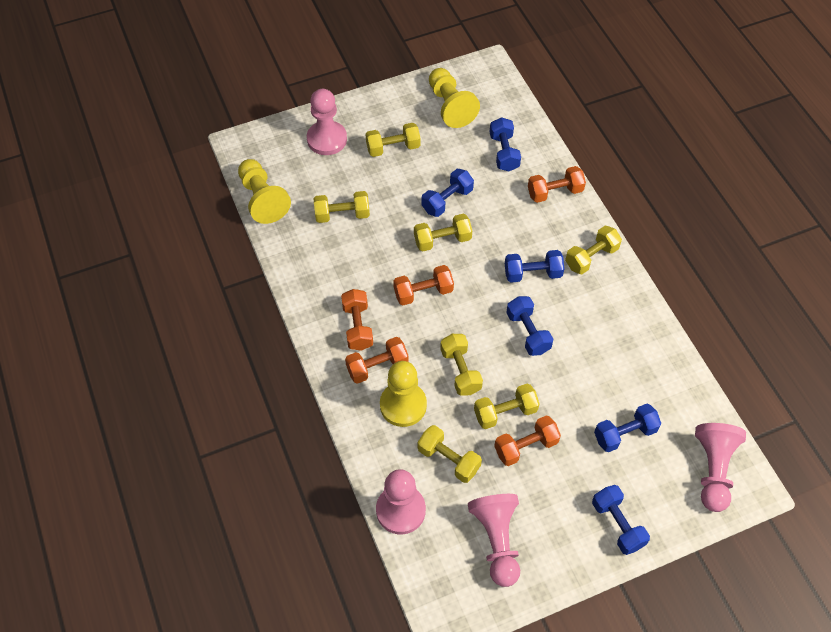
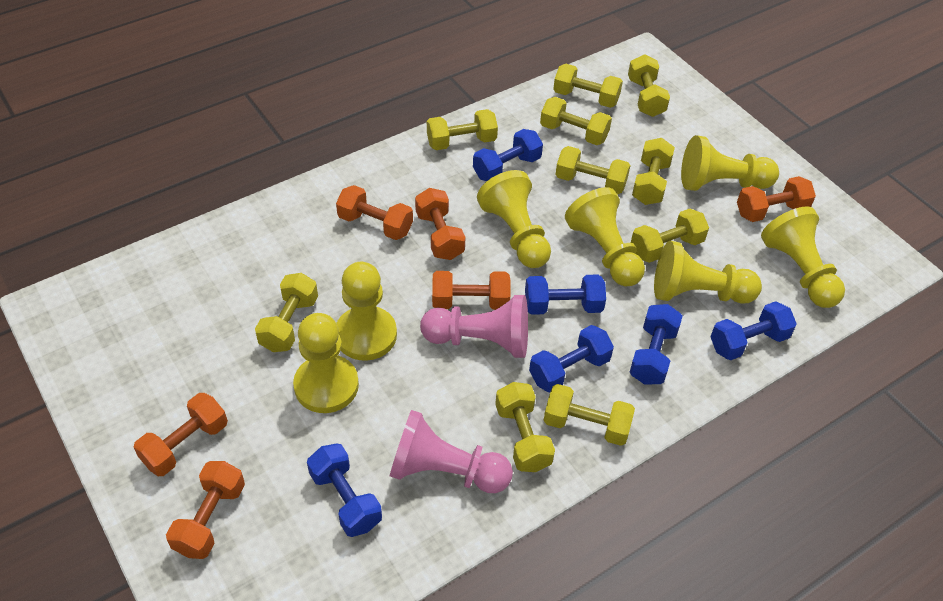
orange dumbbell: [341,289,373,351] [345,337,408,384] [393,265,454,305] [494,416,561,466] [528,166,586,203] = 5 -> [134,393,228,476] [166,461,245,559] [336,185,413,240] [415,188,465,260] [432,271,510,310] [737,176,816,222] = 6
pink pawn: [307,89,347,155] [376,469,426,534] [468,494,520,587] [695,423,746,512] = 4 -> [390,410,513,493] [420,295,528,358] = 2
yellow dumbbell: [313,191,370,223] [366,123,421,157] [414,214,472,252] [418,425,482,483] [440,334,483,396] [474,383,540,429] [565,226,622,274] = 7 -> [255,273,318,352] [427,109,498,150] [495,382,555,472] [540,97,612,145] [544,384,635,446] [553,64,623,108] [555,146,631,194] [628,54,670,117] [631,209,709,263] [632,138,675,205] = 10
yellow pawn: [238,159,291,224] [380,361,427,427] [429,68,480,128] = 3 -> [293,313,359,413] [336,262,397,361] [477,170,551,268] [565,187,645,286] [654,241,762,304] [681,135,779,191] [761,206,845,308] = 7

